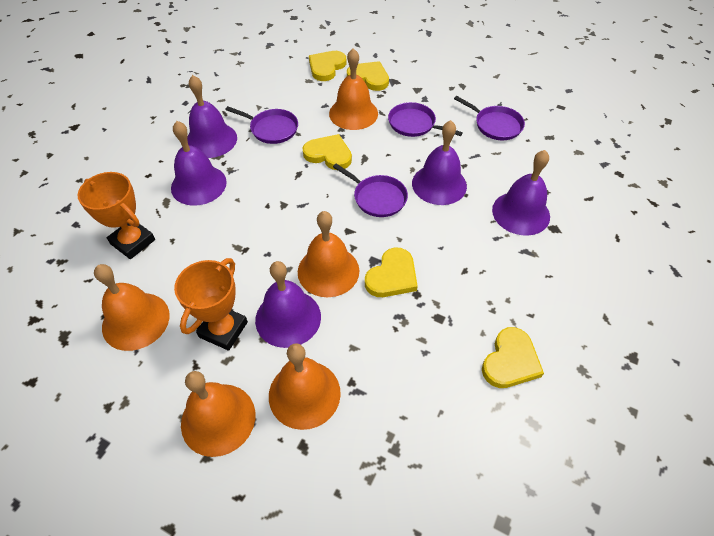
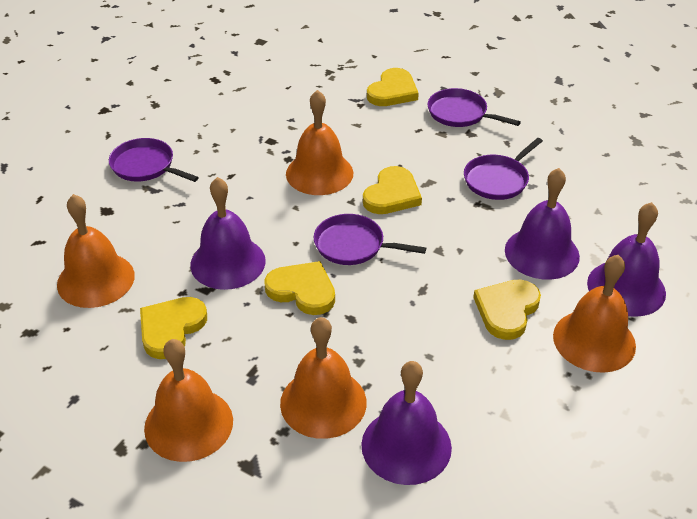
orange trophy: [77,172,155,259] [174,258,248,351] = 2 -> none = 0
purple bell: [171,121,227,206] [187,75,237,158] [255,261,321,348] [412,120,467,205] [492,150,550,236] = 5 -> [190,177,266,290] [361,361,452,485] [505,168,580,280] [587,202,666,317] = 4

